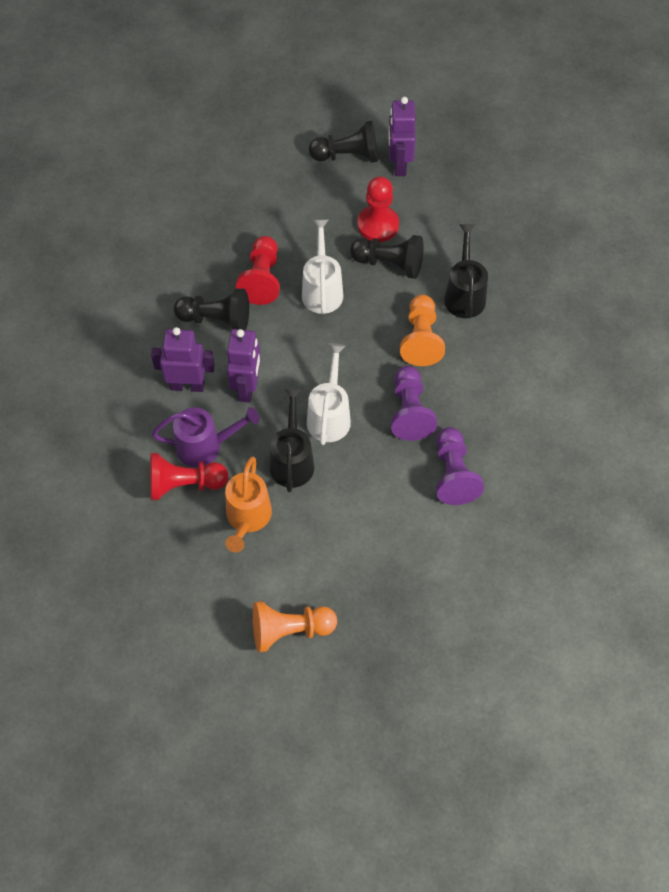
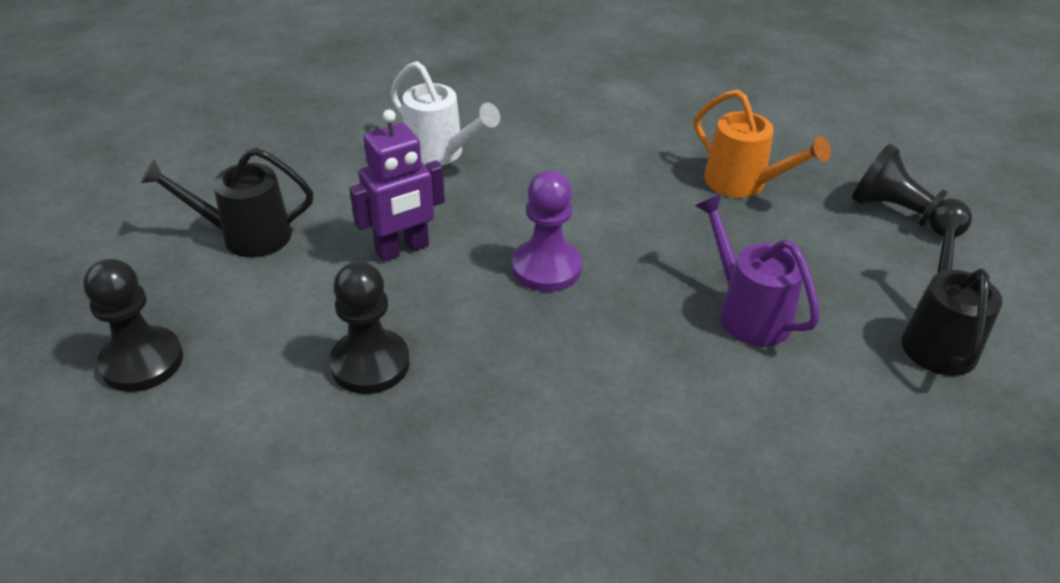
orange pawn: [253,601,337,652] [400,295,445,366] = 2 -> none = 0
purple pawn: [391,366,437,441] [436,427,484,505] = 2 -> [512,171,582,292] = 1
purple robot: [151,327,215,392] [227,329,261,403] [388,97,416,176] = 3 -> [349,109,445,262] = 1
red pawn: [150,453,228,500] [236,236,280,305] [357,176,399,242] = 3 -> none = 0
white watering can: [302,220,343,314] [307,343,351,445] = 2 -> [390,61,500,166] = 1

